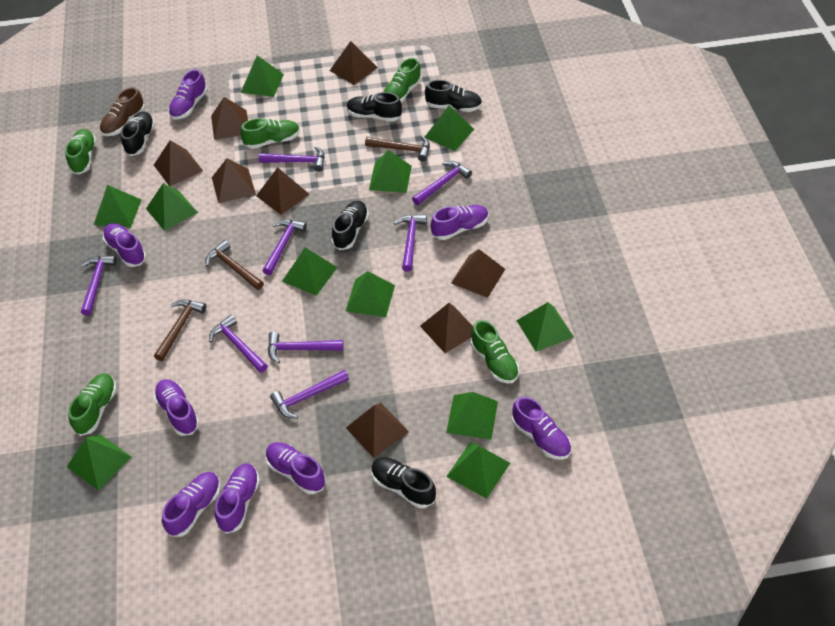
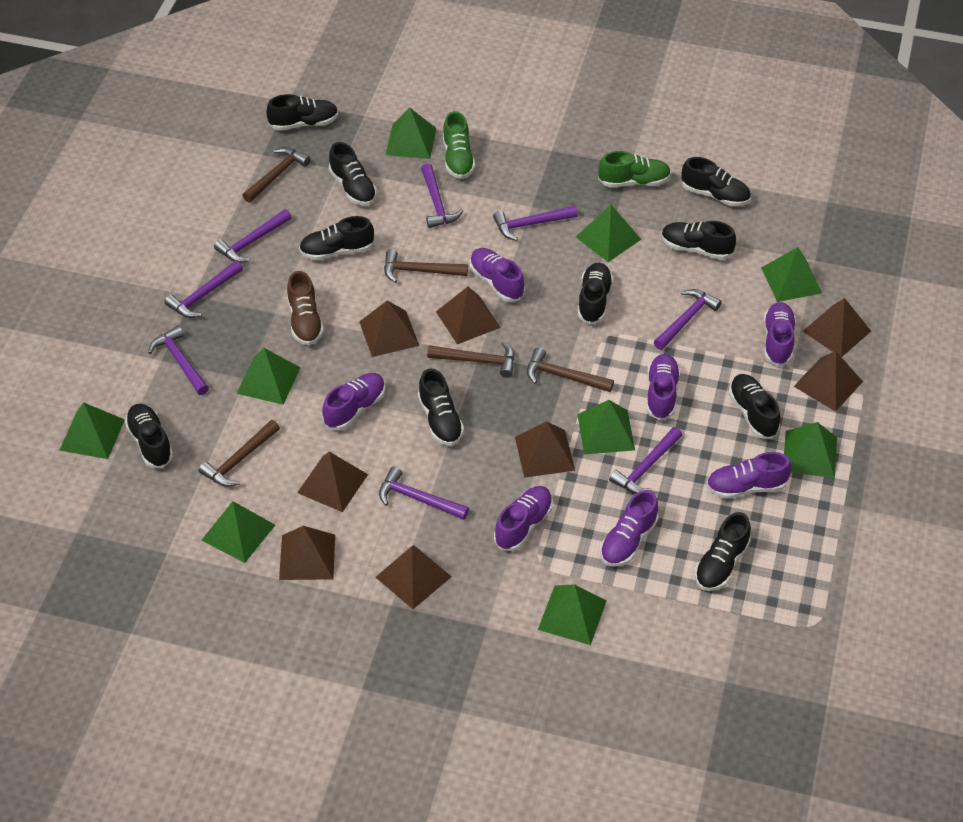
black shoe: [121,111,155,156] [331,201,369,250] [347,92,402,122] [371,457,436,508] [425,80,482,112] = 5 -> [125,404,173,468] [266,94,339,131] [299,216,374,260] [329,142,377,206] [418,368,464,446] [578,263,613,324] [661,221,736,260] [681,157,751,206] [695,512,751,591] [729,374,780,439] = 10
brown hammer: [154,299,206,361] [205,240,264,290] [365,136,430,161] = 3 -> [199,420,280,487] [242,147,310,203] [384,249,468,283] [427,341,515,378] [527,348,614,392] = 5
green pyramid: [67,434,132,491] [94,185,141,228] [146,183,198,231] [241,55,284,97] [282,247,337,296] [346,271,395,317] [369,150,412,193] [425,105,474,151] [446,392,498,440] [446,442,510,499] [516,302,574,352] = 11 -> [59,402,125,459] [202,501,275,563] [236,348,301,405] [386,108,436,159] [538,584,606,645] [576,205,641,262] [577,400,635,455] [761,247,822,302] [784,422,837,478] = 9
green shoe: [65,129,97,175] [68,373,117,436] [241,118,300,149] [383,58,422,103] [470,320,519,384] = 5 -> [443,111,475,179] [598,151,671,187] = 2
purple shoe: [103,223,146,267] [154,379,199,436] [162,472,221,537] [168,69,208,119] [215,463,260,534] [265,442,326,494] [431,205,489,240] [512,396,571,460] = 8 -> [322,373,385,430] [470,248,525,302] [494,486,553,551] [600,490,659,567] [646,354,680,420] [706,452,791,499] [763,302,796,366] = 7

